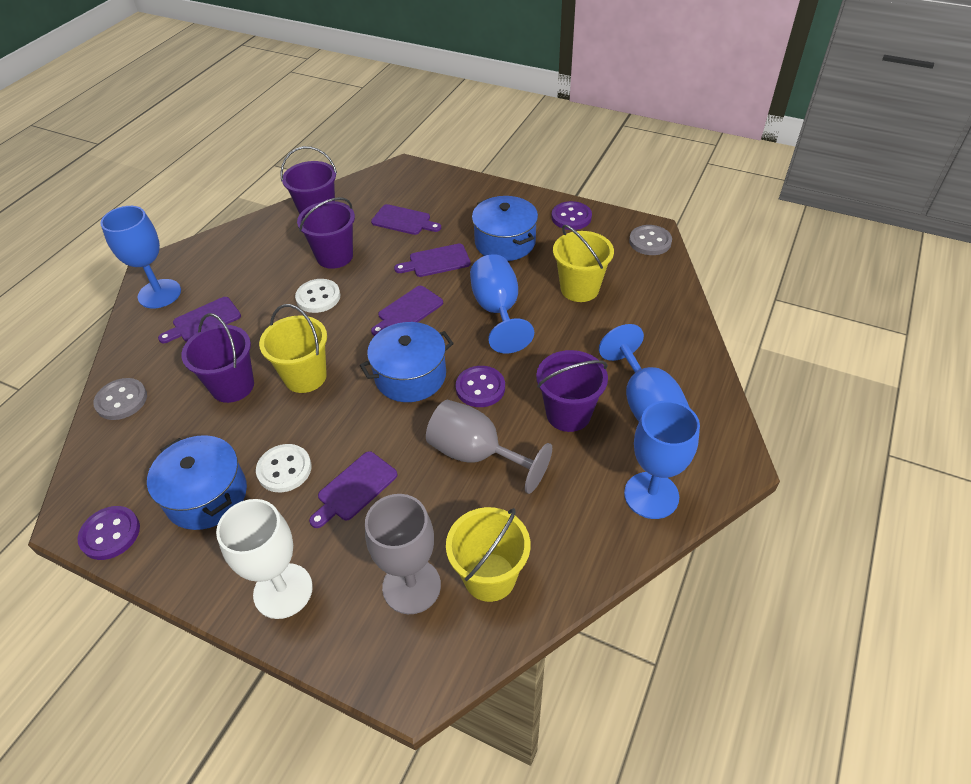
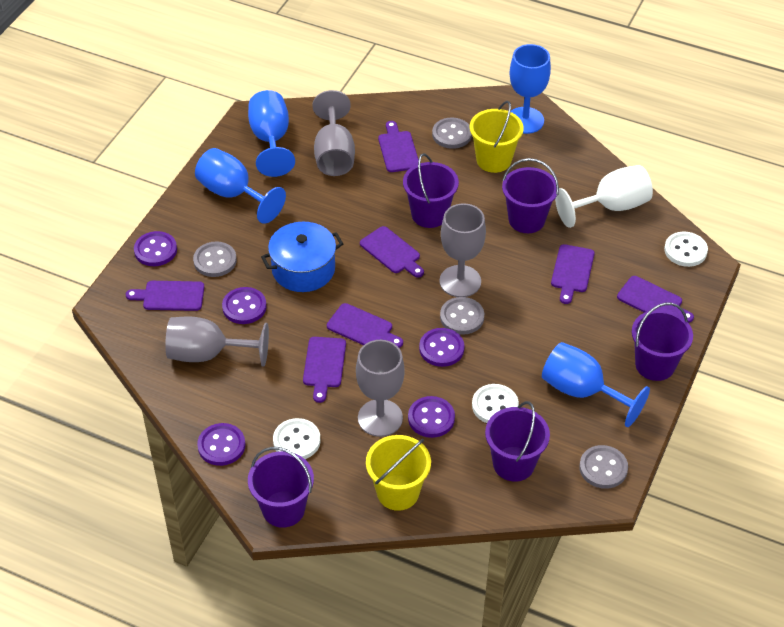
blue pot: [147,435,247,530] [360,322,454,402] [472,196,538,261] = 3 -> [261,222,343,292] = 1
grey button: [93,378,147,420] [629,225,672,255] = 2 -> [193,241,237,277] [432,118,472,149] [440,297,484,335] [579,445,628,489] = 4
grey goblet: [365,494,441,614] [426,400,552,494] = 2 -> [165,316,269,367] [312,90,355,176] [356,340,405,437] [440,203,486,297] = 4
purple bucket: [181,313,254,403] [280,146,337,214] [297,197,355,269] [536,350,608,432] = 4 -> [248,447,314,528] [403,153,459,228] [485,401,550,482] [502,158,559,233] [632,303,693,381] = 5
purple button: [77,506,140,560] [456,366,505,407] [551,201,592,230] = 3 -> [134,231,177,266] [197,423,245,466] [222,287,267,324] [408,396,455,438] [419,328,464,367] = 5
purple cutting board: [158,297,241,343] [309,451,398,528] [371,204,441,235] [371,286,443,336] [394,244,471,277] = 5 -> [126,281,204,311] [303,337,346,403] [327,303,403,348] [360,226,424,278] [378,121,419,172] [551,244,595,304] [617,276,694,323] = 7
white button: [256,444,311,492] [295,279,340,313] = 2 -> [273,418,321,459] [472,384,519,423] [664,232,708,267] = 3
yellow bucket: [259,304,327,393] [446,507,530,602] [553,225,614,302] = 3 -> [366,435,431,511] [470,101,524,173] = 2

